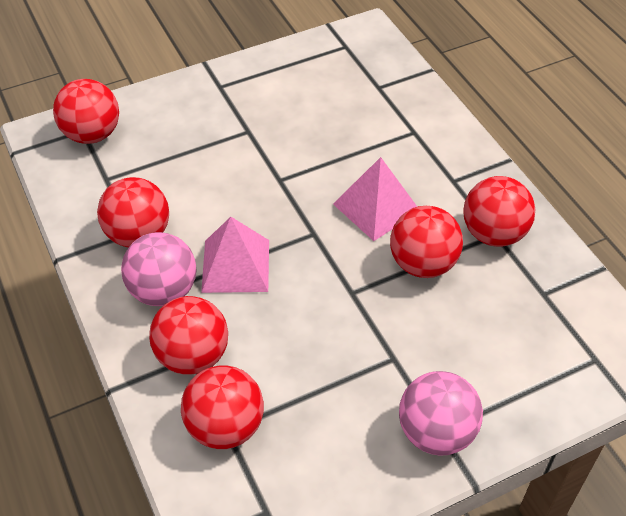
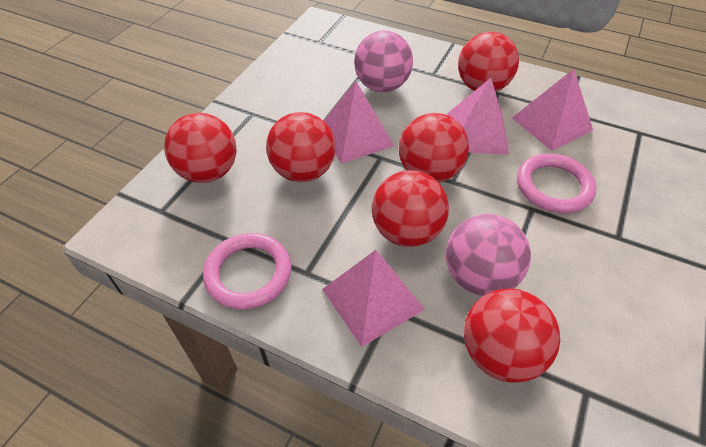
pink pyramid: [201,217,269,293] [333,157,417,241] = 2 -> [322,250,425,347] [324,81,394,163] [447,78,509,155] [512,69,593,151] = 4
pink ring: none = 0 -> [203,233,292,310] [517,154,596,214] = 2

